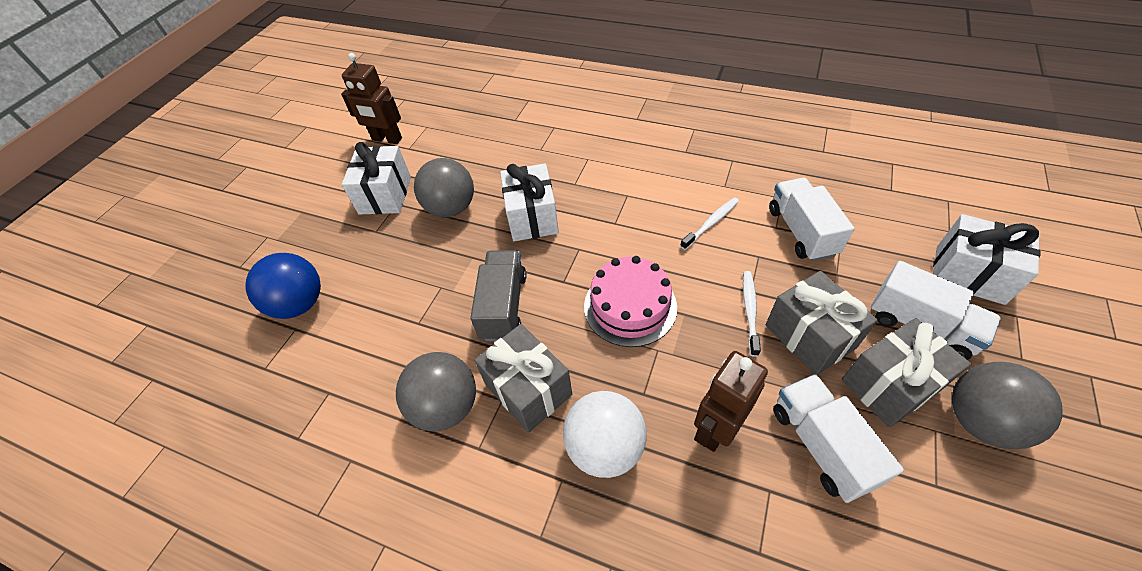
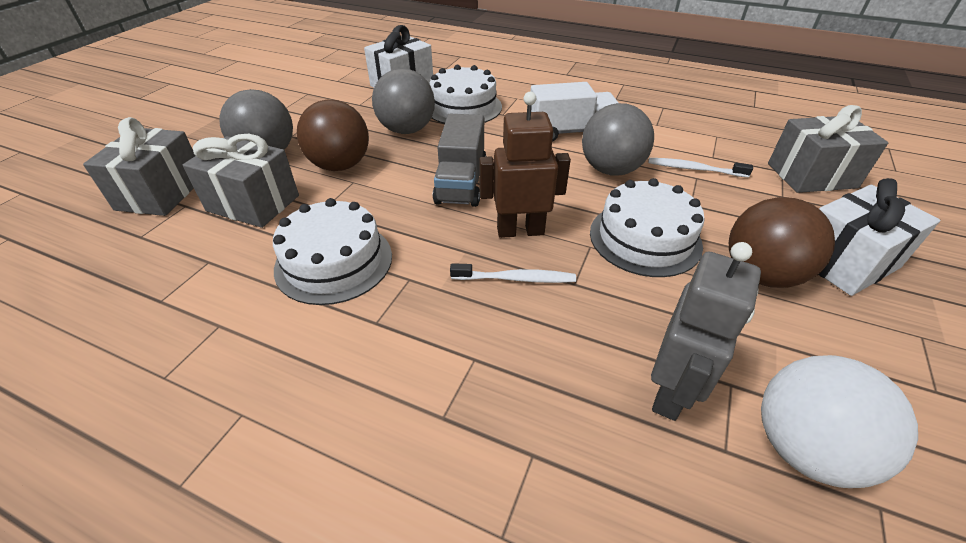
blue ball: [245,253,321,319] = 1 -> none = 0
brown ball: none = 0 -> [297,100,369,171] [729,197,835,288] = 2
brown robot: [341,53,402,144] [694,351,768,452] = 2 -> [479,92,571,238] = 1
grey robot: none = 0 -> [651,242,761,421] = 1
pink cake: [584,256,677,347] = 1 -> none = 0
white cake: none = 0 -> [273,198,392,305] [430,65,502,124] [590,178,705,277] = 3
white gift: [342,142,411,215] [500,163,559,241] [933,214,1040,305] = 3 -> [364,25,433,88] [819,178,940,296] = 2
white truck: [769,178,855,262] [773,374,904,503] [871,261,1001,360] = 3 -> [530,82,619,142] = 1

